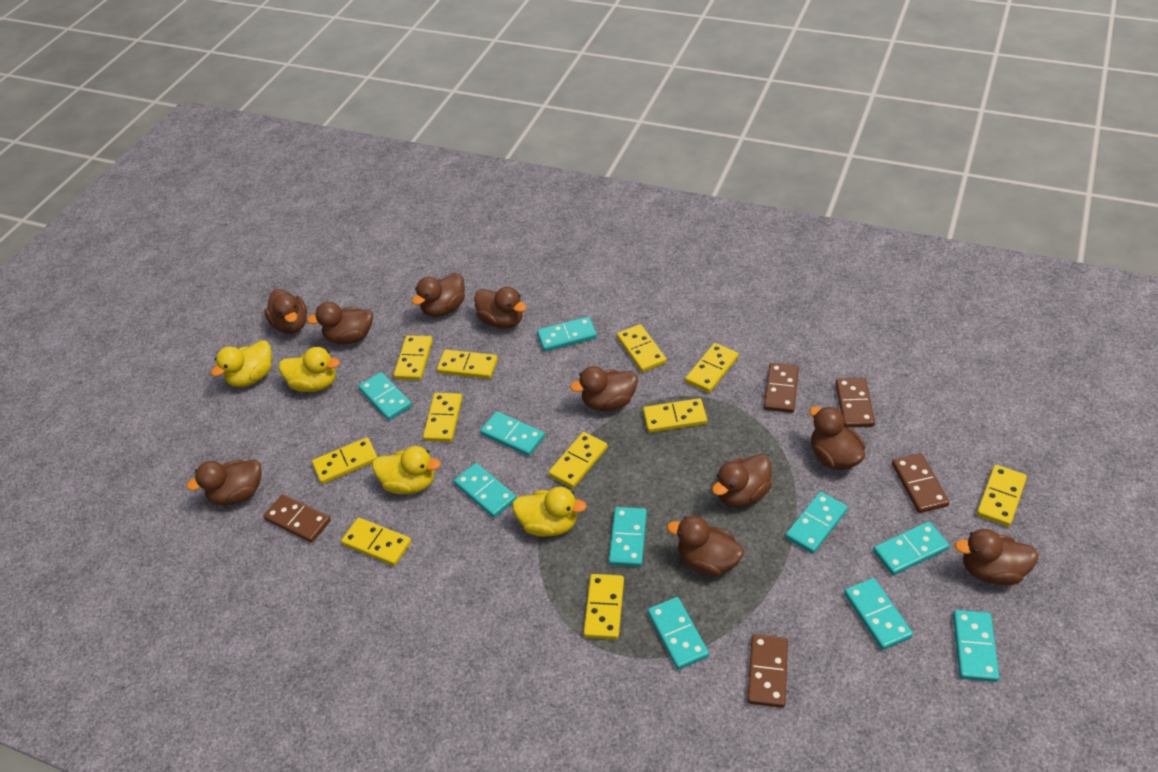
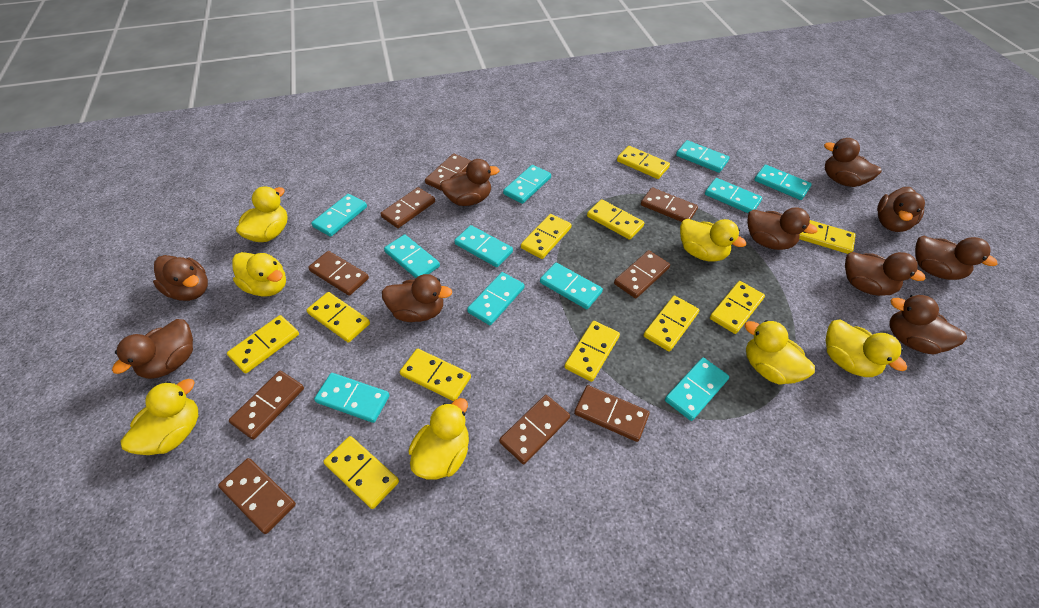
brown domino: [263,494,331,543] [747,634,788,708] [764,363,799,413] [836,378,875,428] [892,453,949,513] = 5 -> [218,458,296,534] [229,371,304,440] [308,251,369,296] [380,187,435,228] [425,153,471,191] [499,395,570,464] [574,385,650,442] [614,250,670,299] [641,187,698,222] = 9
turquoise domino: [358,372,412,420] [454,463,516,518] [480,411,545,456] [537,317,597,351] [609,507,647,567] [648,597,709,670] [785,492,848,554] [844,578,913,650] [873,521,949,575] [953,610,999,682] = 10 -> [311,194,367,237] [314,373,390,423] [384,235,440,278] [454,225,513,267] [467,272,524,325] [503,165,551,204] [540,263,603,309] [665,358,729,421] [676,140,730,173] [705,178,762,213] [754,165,812,200] = 11
yellow duck: [211,340,272,387] [279,347,340,392] [372,446,441,494] [512,487,587,537] = 4 -> [120,379,198,455] [232,252,286,297] [236,186,288,242] [408,398,469,480] [680,219,746,262] [744,320,815,385] [826,319,907,377] = 7

